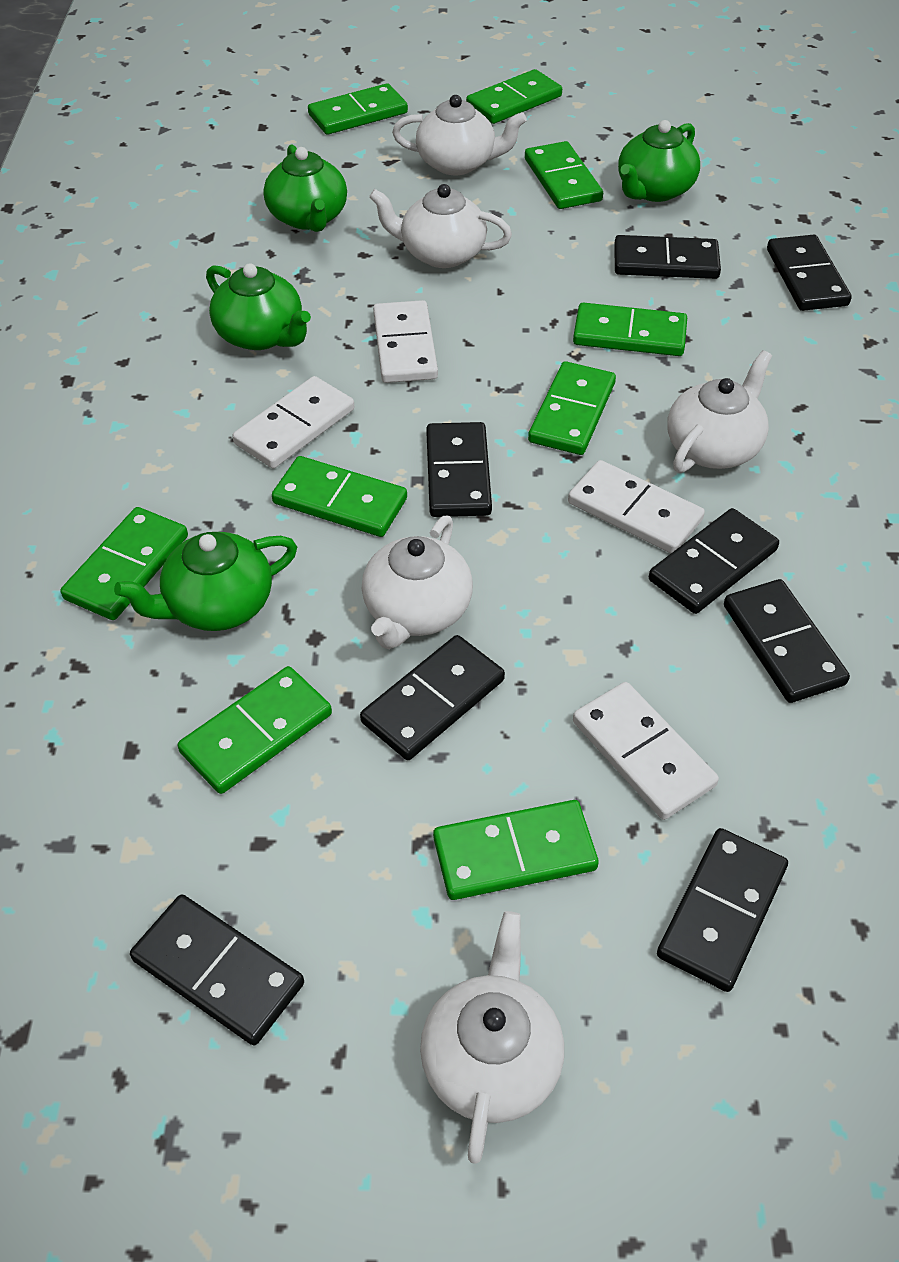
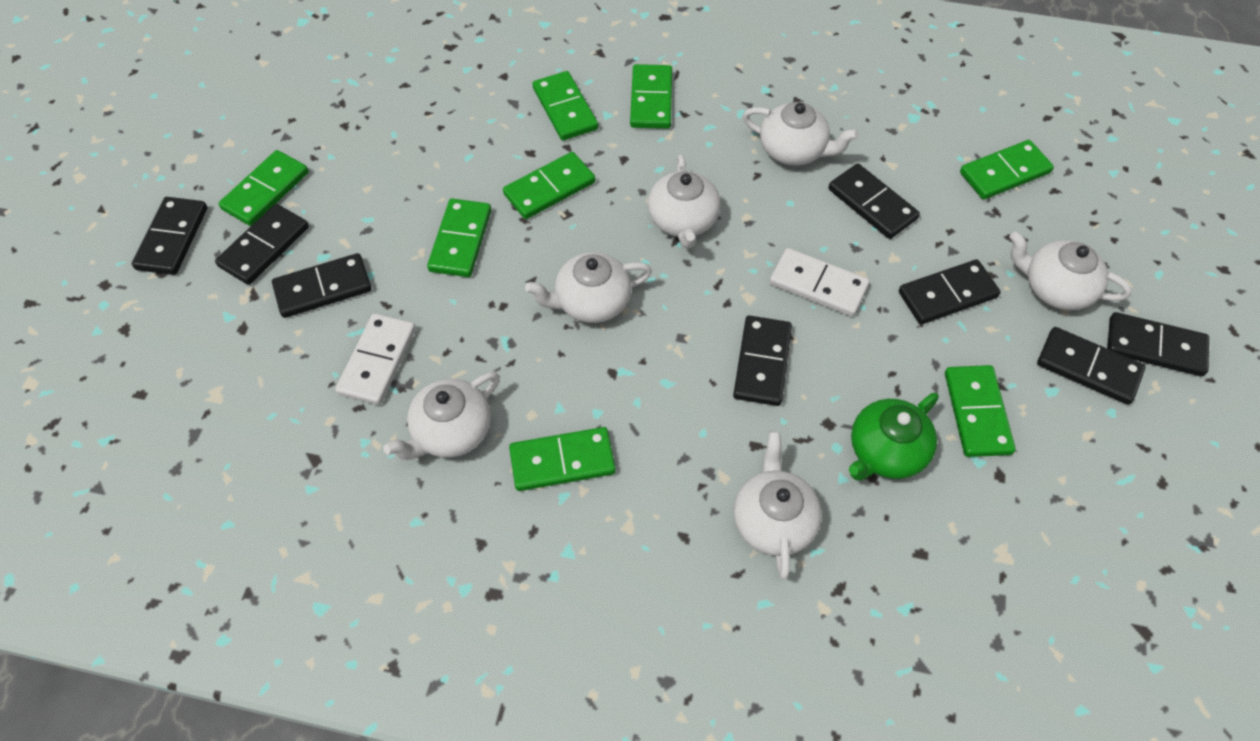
green domino: [61,507,188,620] [177,666,332,794] [272,456,407,537] [308,83,408,135] [433,800,599,900] [466,69,562,124] [525,141,603,209] [528,361,616,455] [573,302,687,356] = 9 -> [218,150,309,226] [427,199,491,277] [503,152,595,219] [509,427,616,491] [532,71,598,140] [630,64,672,129] [945,365,1016,457] [960,140,1054,199] = 8
green teapot: [114,532,297,631] [206,263,311,350] [263,145,347,232] [618,120,700,202] = 4 -> [849,392,939,481] = 1
white domino: [233,376,354,469] [373,300,438,383] [568,460,705,554] [573,682,719,820] = 4 -> [335,313,416,405] [770,248,870,317] = 2
white teapot: [362,516,473,649] [369,184,512,268] [392,95,527,175] [420,911,564,1164] [667,350,772,473] = 5 -> [383,372,500,460] [525,252,652,323] [648,154,721,249] [734,431,822,579] [743,102,859,166] [1009,231,1132,310] = 6

